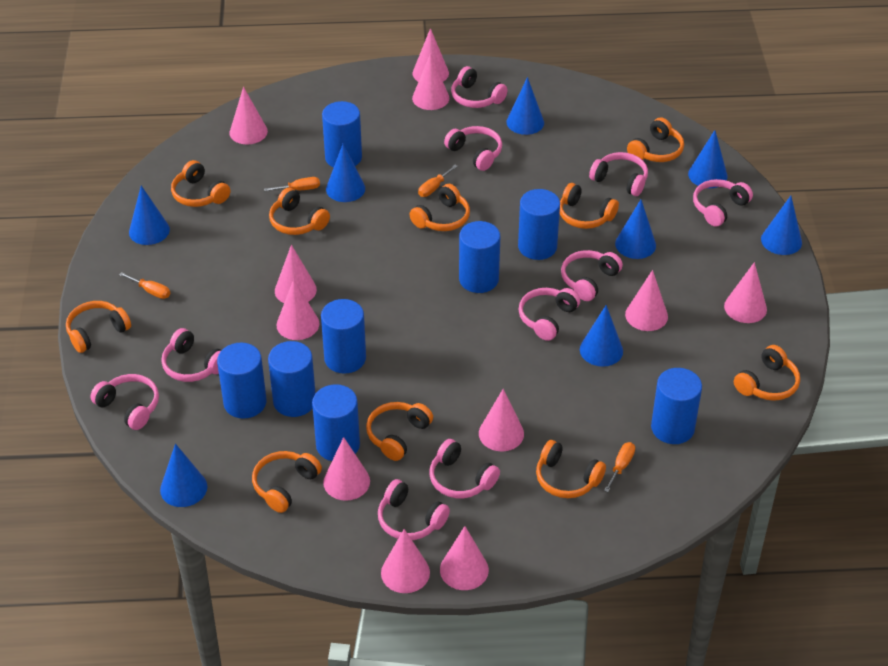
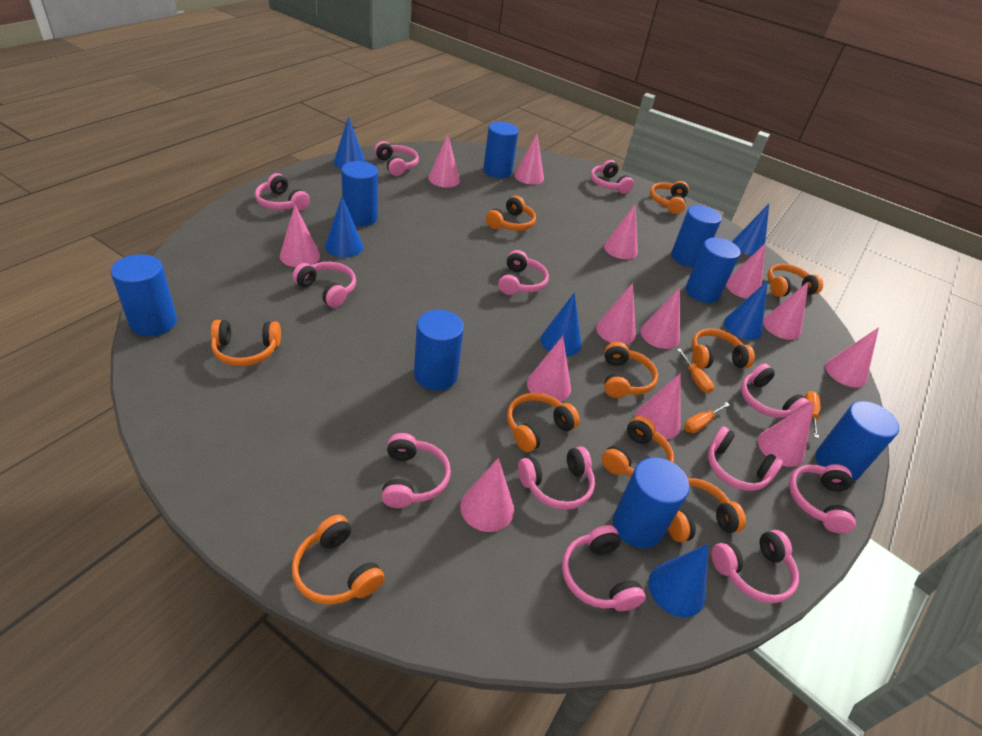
blue cone: [129,186,170,245] [160,443,207,507] [326,144,365,202] [506,77,544,135] [580,305,623,367] [615,200,656,259] [688,130,728,188] [761,196,802,255] = 8 -> [325,196,363,257] [334,116,365,169] [540,292,582,356] [648,544,708,617] [724,281,768,340] [732,204,769,256] = 6
orange screwdriver: [119,272,170,299] [264,177,320,191] [418,165,458,197] [604,442,635,492] = 4 -> [677,349,714,393] [684,402,730,433] [804,391,820,438] = 3
pink cone: [229,87,268,144] [275,245,317,303] [277,279,319,340] [323,437,370,501] [381,529,430,593] [412,53,449,110] [413,28,449,82] [440,526,489,590] [479,389,524,451] [625,270,668,331] [724,262,767,323] = 11 -> [280,205,320,267] [428,134,460,188] [460,458,514,532] [514,134,544,185] [527,336,571,402] [596,283,636,345] [604,204,638,259] [635,373,681,440] [640,288,680,349] [726,243,766,299] [758,401,814,467] [763,281,809,340] [825,327,879,388] = 13
pink headphones: [90,374,159,430] [161,328,221,382] [378,479,450,540] [429,439,500,498] [444,126,502,171] [451,66,508,108] [519,288,580,341] [561,250,623,301] [589,152,648,196] [693,179,753,227] = 10 -> [255,173,310,211] [292,262,356,308] [374,141,419,176] [382,433,451,508] [498,250,549,295] [518,446,595,510] [562,525,645,611] [590,160,634,194] [708,426,783,491] [711,530,799,603] [741,364,810,418] [789,464,856,534] = 12

